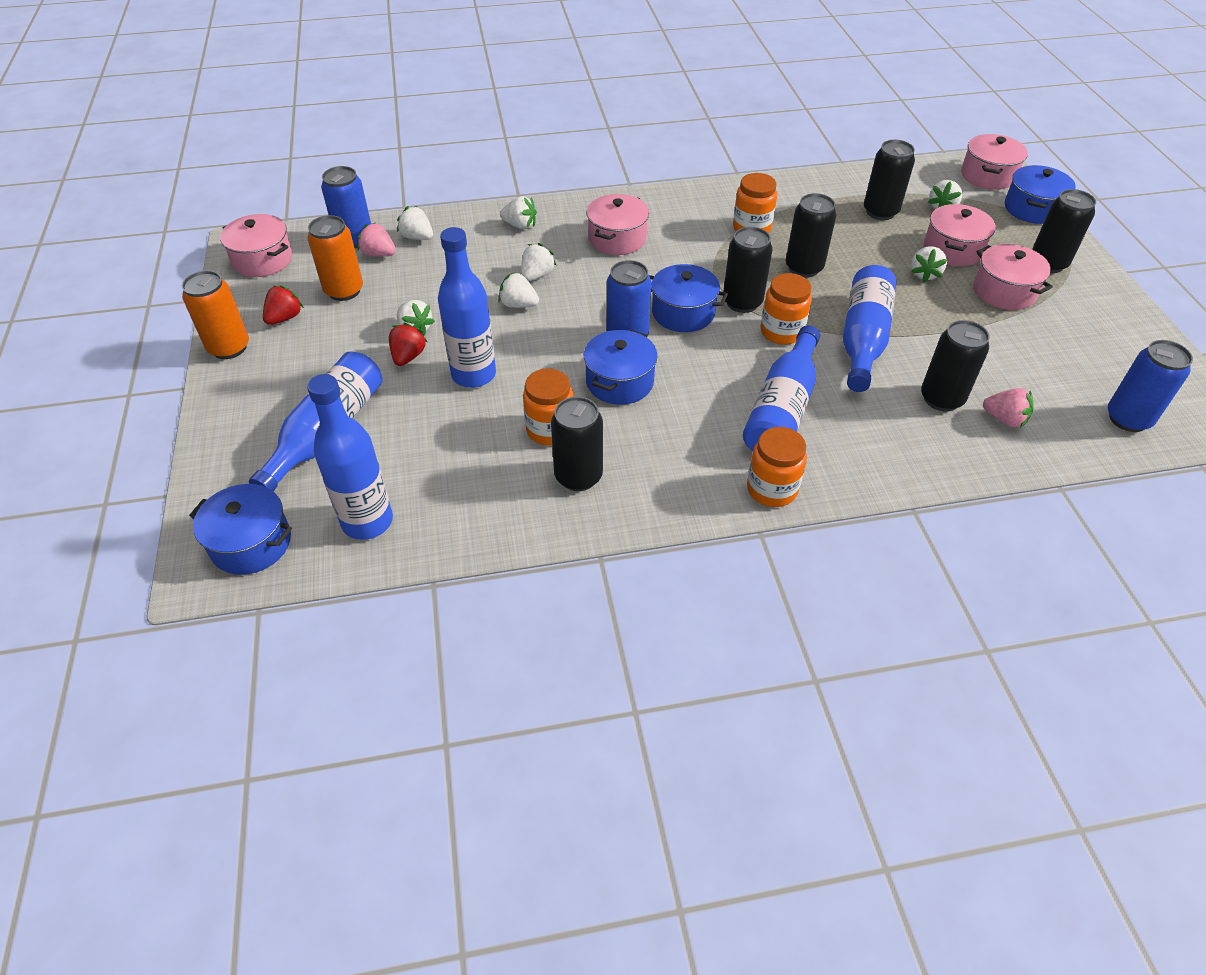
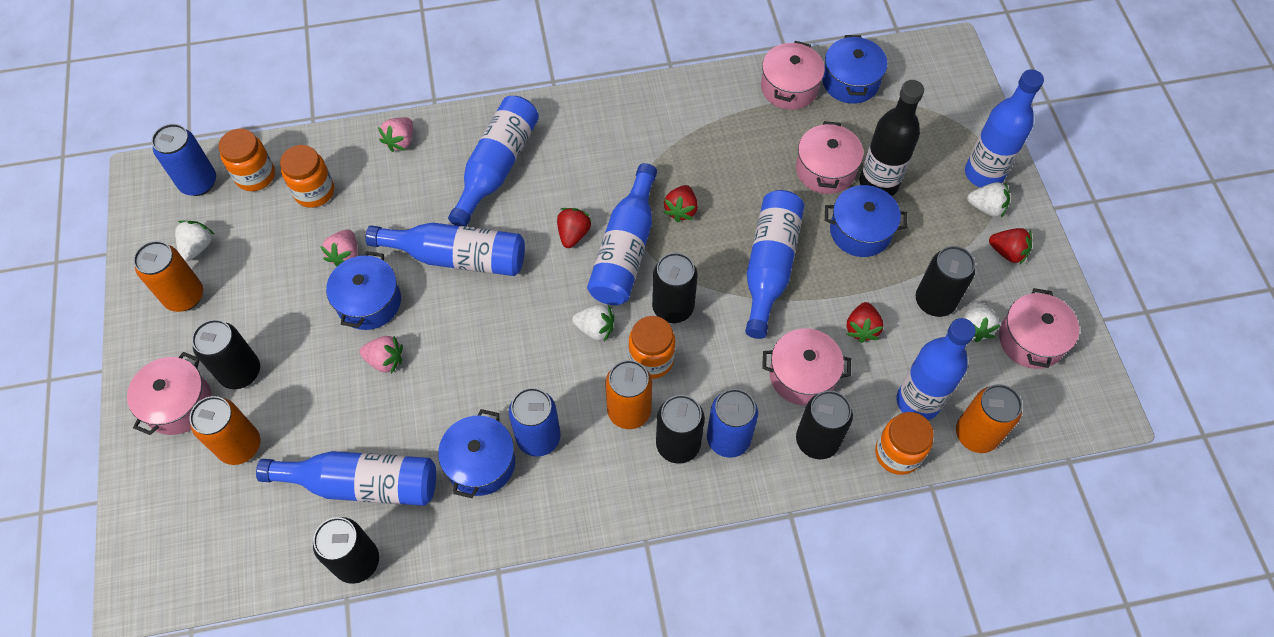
black bottle: none = 0 -> [859,80,924,196] = 1
blue bottle: [249,351,382,491] [307,374,393,540] [438,227,496,388] [743,325,820,451] [843,265,896,392] = 5 -> [256,451,436,506] [366,223,525,276] [448,96,539,226] [587,163,657,305] [745,190,804,339] [897,318,976,420] [965,69,1044,188] = 7
orange can: [182,271,249,359] [307,215,363,301] = 2 -> [133,241,203,312] [189,396,260,465] [605,360,652,429] [956,384,1022,453] = 4
pink strawberry: [358,222,396,257] [983,388,1034,428] = 2 -> [320,229,357,266] [360,336,403,374] [378,117,413,152] = 3
red strawberry: [263,285,304,325] [389,323,427,366] = 2 -> [557,208,591,248] [663,185,698,223] [847,302,884,343] [989,228,1032,264] = 4
white strawberry: [397,206,433,240] [397,300,435,336] [498,272,539,308] [500,196,537,229] [521,243,557,281] [911,246,947,282] [928,180,962,209] = 7 -> [175,221,214,261] [572,304,614,342] [963,301,1000,342] [967,182,1010,218] = 4

